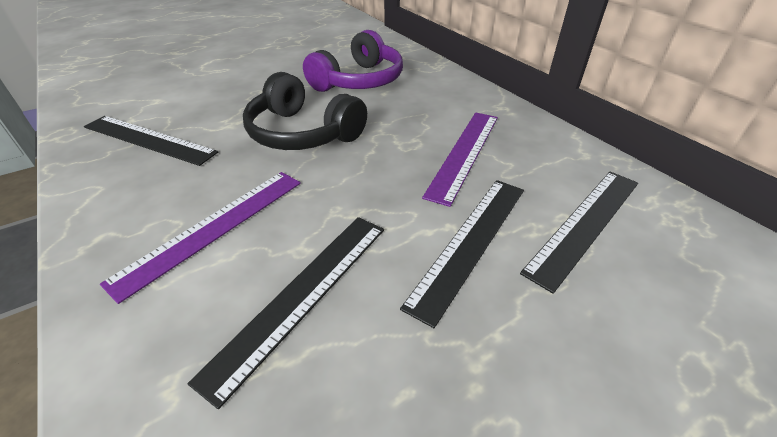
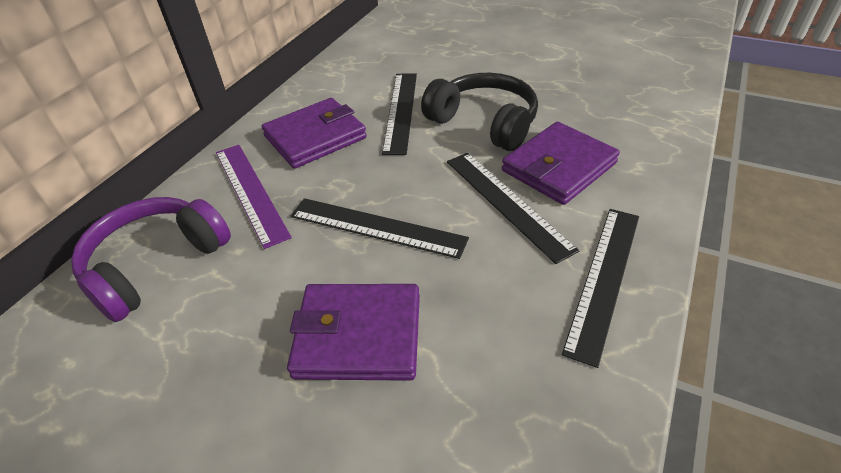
purple ruler: [100,172,301,304] [422,112,498,207] = 2 -> [216,145,292,249] = 1
purple wallet: none = 0 -> [262,98,367,169] [287,284,420,381] [502,122,620,205] = 3

